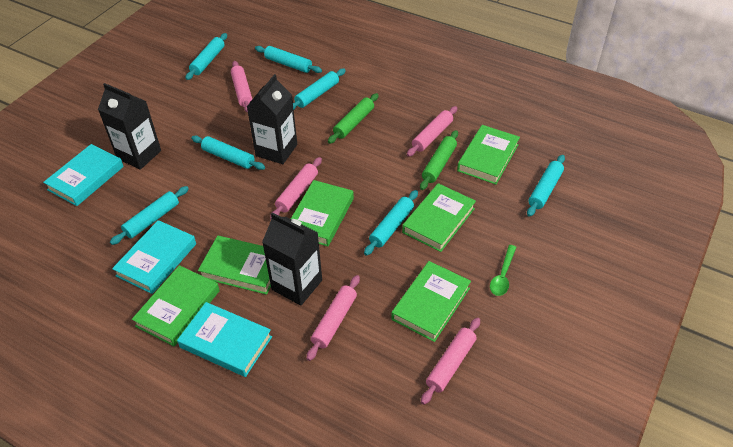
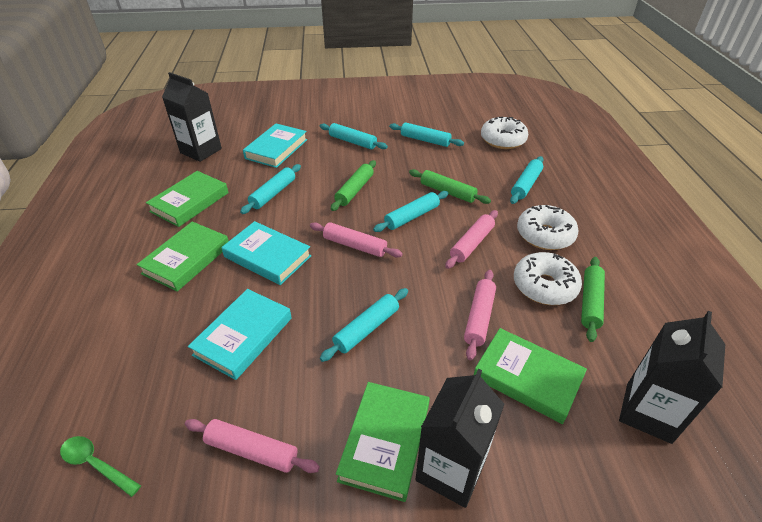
green book: [132,265,220,346] [198,236,271,295] [291,180,354,246] [391,261,471,342] [402,183,476,252] [457,125,520,185] = 6 -> [137,222,229,291] [146,171,229,227] [336,382,430,502] [474,328,587,424] = 4
green rolling pin: [328,93,379,144] [420,130,458,190] = 2 -> [331,160,376,211] [409,169,491,204] [581,257,605,342] = 3
pink rolling pin: [231,61,252,113] [270,157,322,219] [307,275,360,361] [407,106,457,157] [421,318,480,405] = 5 -> [185,419,320,473] [310,222,403,258] [445,210,498,269] [464,270,496,360] = 4
turquoise rolling pin: [110,186,189,245] [185,33,227,80] [191,136,265,170] [255,46,322,73] [293,68,346,109] [364,190,418,256] [527,155,565,217] = 7 -> [240,164,301,214] [320,123,388,149] [320,288,408,362] [373,191,449,232] [389,122,464,147] [510,156,544,204] = 6
white donut: none = 0 -> [481,117,529,149] [514,252,582,305] [517,205,579,250] = 3

